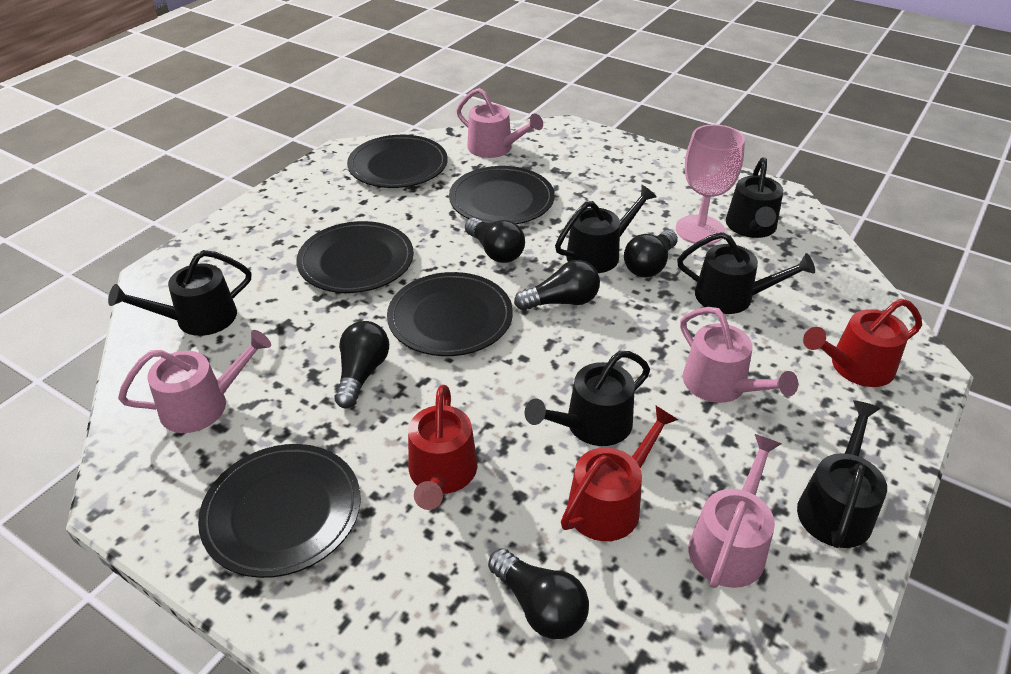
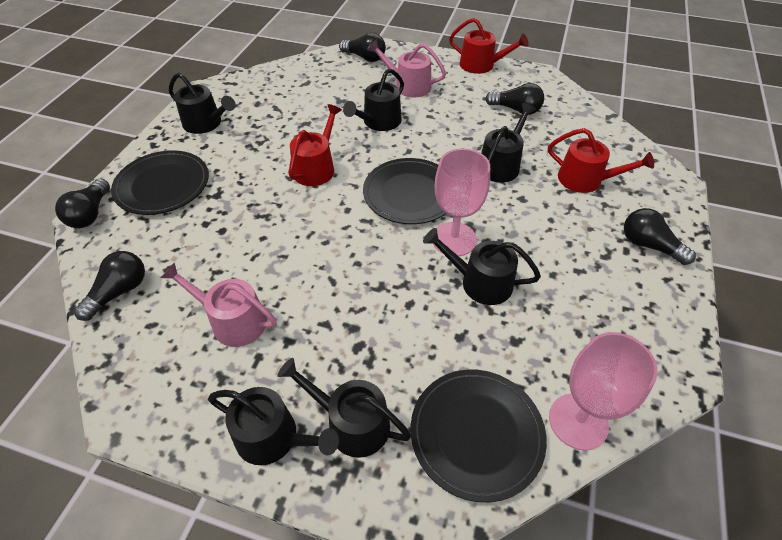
black plate: [198,444,361,578] [296,221,414,293] [347,135,448,188] [387,272,513,356] [449,166,555,224] = 5 -> [111,150,209,215] [363,158,446,224] [411,370,547,502] = 3
pink goblet: [676,124,745,245] = 1 -> [433,148,490,256] [549,332,658,450] = 2
pink watering can: [118,330,271,433] [456,88,543,158] [680,307,798,403] [688,434,781,588] = 4 -> [161,263,277,347] [368,39,446,97] = 2

